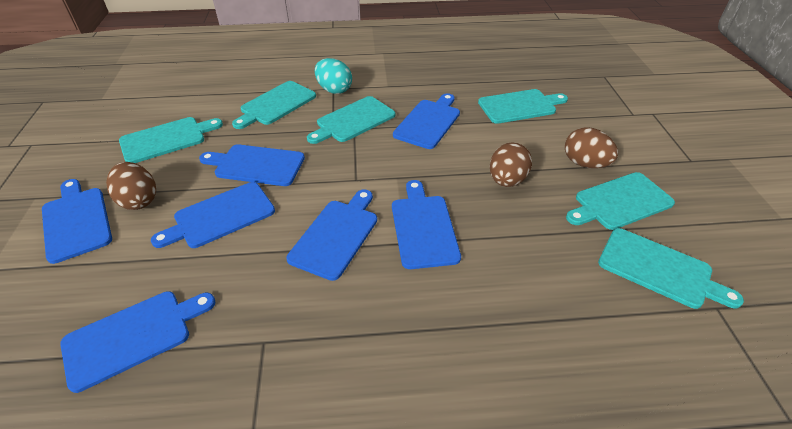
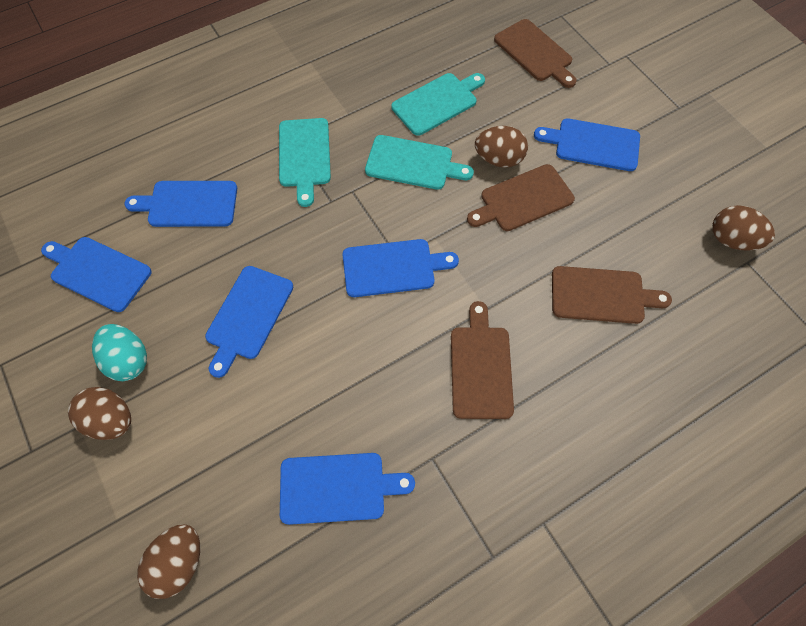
blue cutting board: [42,179,112,264] [60,291,215,393] [151,182,275,248] [199,144,305,186] [286,189,377,281] [392,180,461,269] [393,93,460,149] = 7 -> [41,237,152,312] [124,181,237,227] [205,266,293,378] [280,453,415,525] [342,239,459,297] [534,118,640,171] = 6
brown cutting board: none = 0 -> [451,301,514,419] [467,164,575,231] [494,19,577,88] [552,266,672,324] = 4
brown egg: [106,162,156,210] [490,143,532,187] [565,127,618,168] = 3 -> [68,387,131,440] [137,524,200,599] [475,126,528,168] [712,205,775,250] = 4
turquoise cutting board: [119,117,223,163] [232,81,316,129] [307,96,395,144] [478,89,568,124] [566,172,675,230] [598,228,744,309] = 6 -> [279,118,331,207] [365,135,474,190] [391,73,485,136] = 3

